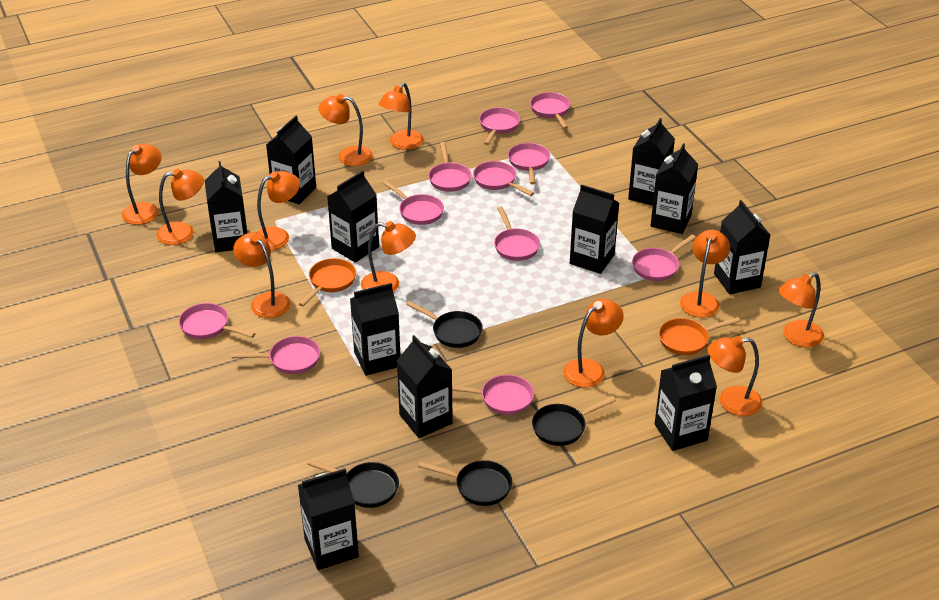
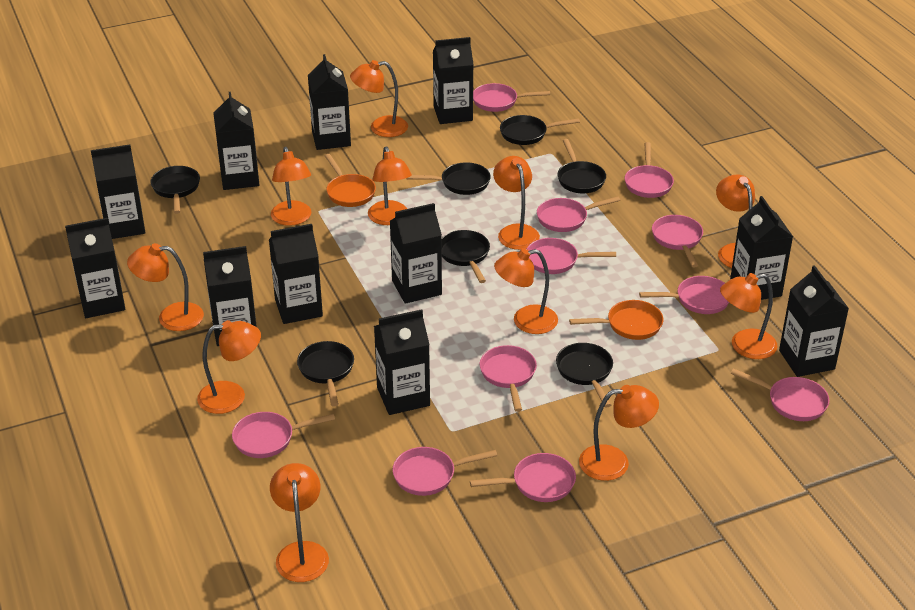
black pan: [307,459,399,508] [407,301,483,348] [418,460,512,506] [532,396,616,446] = 4 -> [150,166,200,214] [297,341,354,406] [406,162,491,195] [442,230,490,283] [500,115,580,145] [556,343,613,408] [558,139,606,193] = 7

